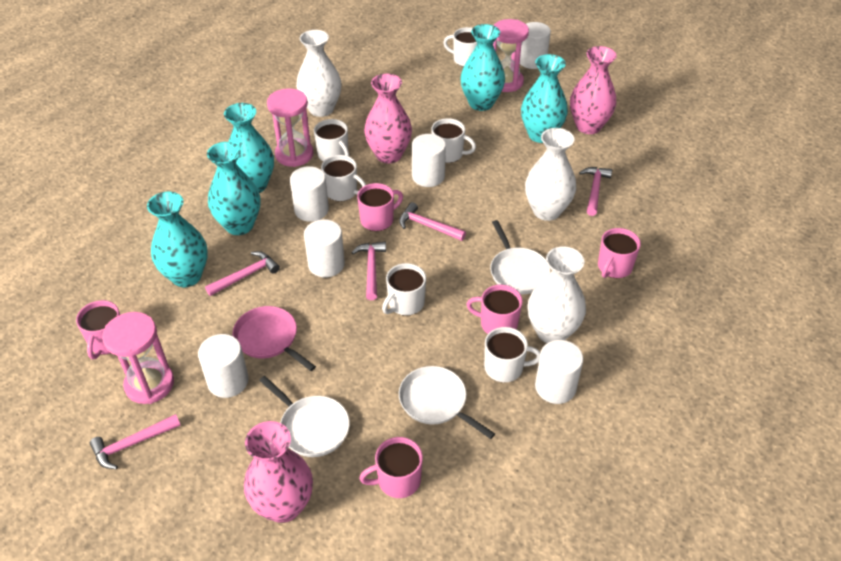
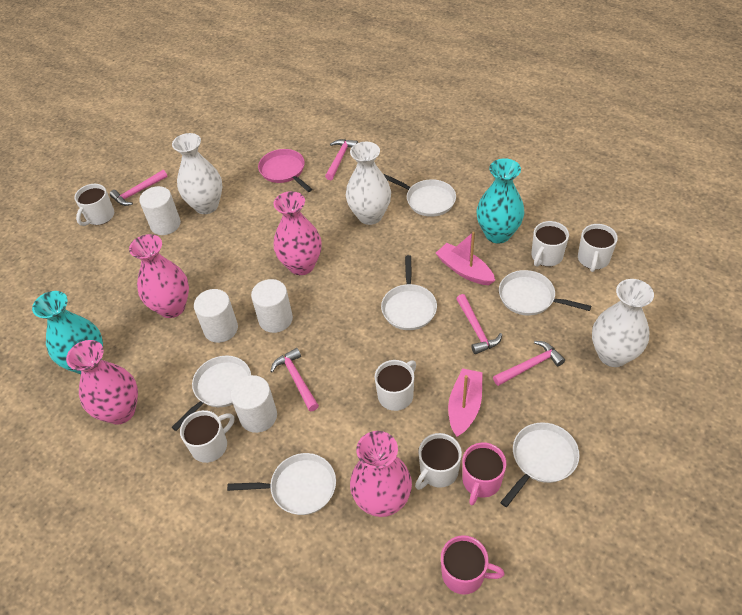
pink boat: none = 0 -> [436,232,495,285] [448,368,483,437] = 2
pink hourglass: [102,312,174,404] [267,88,313,167] [493,19,529,92] = 3 -> none = 0
pink mug: [76,300,120,359] [357,183,403,231] [359,437,423,498] [466,285,523,334] [598,228,641,278] = 5 -> [441,535,505,595] [462,442,506,505] = 2
pink vase: [244,421,313,523] [364,74,412,164] [570,46,617,134] = 3 -> [66,340,138,425] [129,234,189,318] [273,191,322,275] [350,431,412,517] = 4
turquoise vase: [147,192,208,287] [207,142,260,235] [224,103,274,193] [460,24,505,111] [521,54,568,143] = 5 -> [32,291,103,374] [477,158,524,243] = 2
white cylinder: [198,334,249,398] [290,166,329,222] [304,219,345,277] [412,134,446,187] [520,22,551,69] [535,340,583,404] = 6 -> [139,186,181,235] [194,289,238,343] [230,375,277,433] [251,279,293,333] = 4
white pan: [259,376,350,457] [399,366,495,439] [490,220,550,295] = 3 -> [171,356,251,431] [227,453,336,515] [381,255,437,330] [384,174,456,217] [499,270,591,316] [500,422,580,507] = 6

